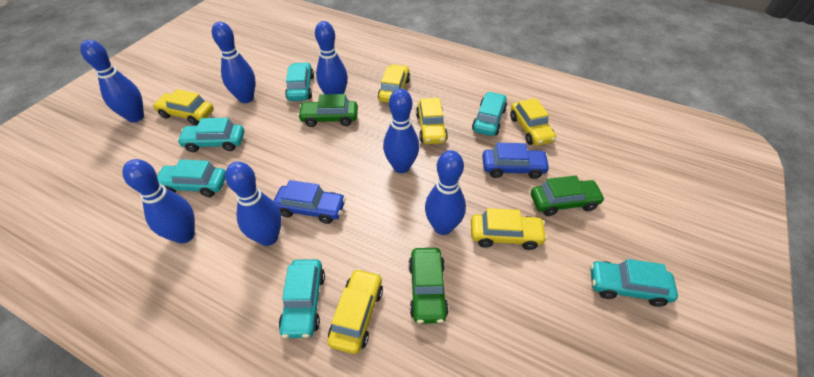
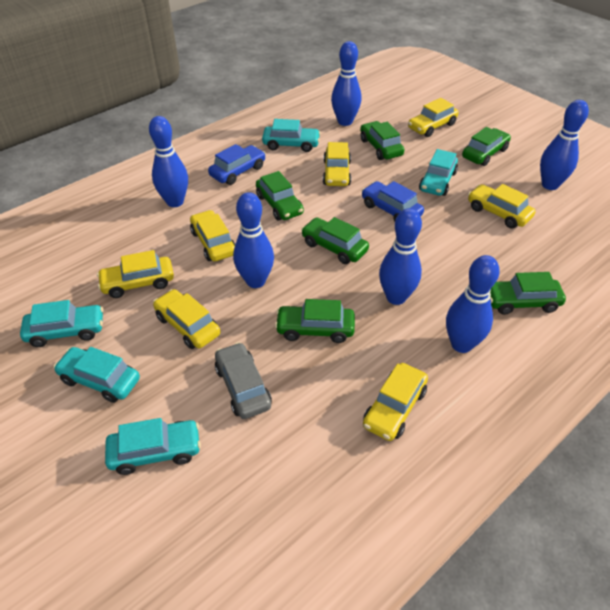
blue bowling pin: [80,40,144,123] [122,159,195,244] [212,22,255,103] [225,162,282,246] [315,21,348,94] [383,89,419,173] [425,150,466,235] = 7 -> [149,116,188,207] [233,192,274,288] [331,41,362,126] [379,208,422,305] [446,255,500,353] [540,100,589,190] = 6
green car: [298,94,358,127] [409,248,449,324] [531,176,605,216] = 3 -> [256,171,304,221] [275,299,355,343] [301,217,369,264] [360,121,404,160] [462,127,511,166] [490,272,566,315] = 6
grey car: none = 0 -> [215,342,272,419] = 1
turquoise car: [157,159,226,197] [177,118,244,152] [279,259,325,338] [285,62,314,101] [472,92,507,136] [590,259,678,307] = 6 -> [20,300,103,347] [53,347,140,403] [105,418,201,475] [262,119,321,152] [419,149,458,196] = 5
yellow car: [153,89,214,125] [328,268,383,354] [378,64,410,103] [416,98,448,144] [471,208,547,250] [510,98,556,146] = 6 -> [97,250,174,298] [153,289,220,349] [190,210,235,261] [323,142,351,186] [363,363,428,441] [408,98,459,137] [468,184,535,229] = 7

